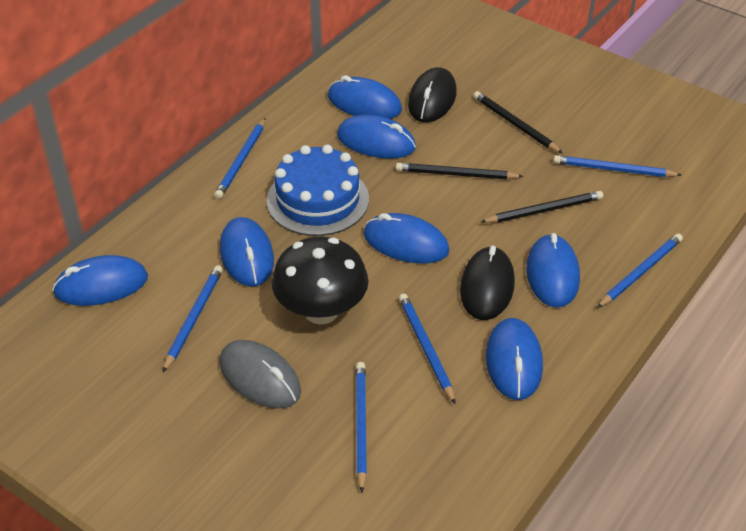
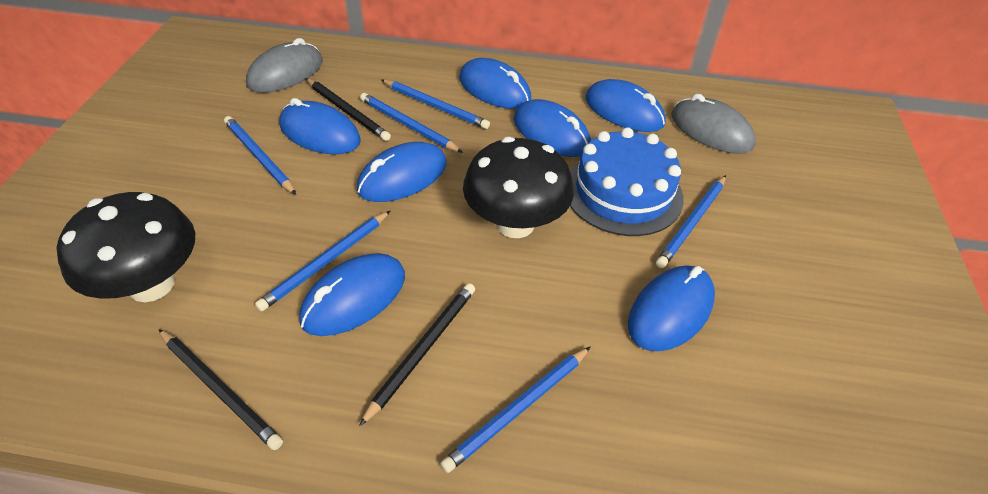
black mouse: [408,67,457,122] [460,245,515,320] = 2 -> none = 0
black mushroom: [272,236,369,324] = 1 -> [56,192,195,302] [463,137,574,238] = 2
grey mouse: [219,340,301,409] = 1 -> [246,38,323,93] [671,94,756,154] = 2

